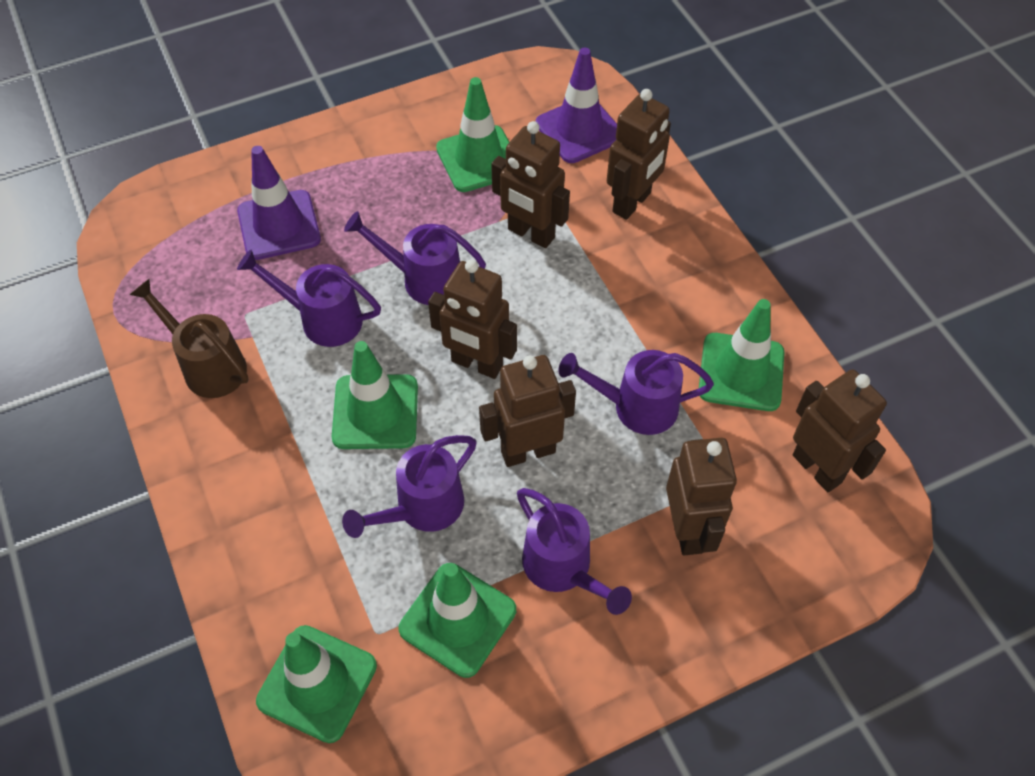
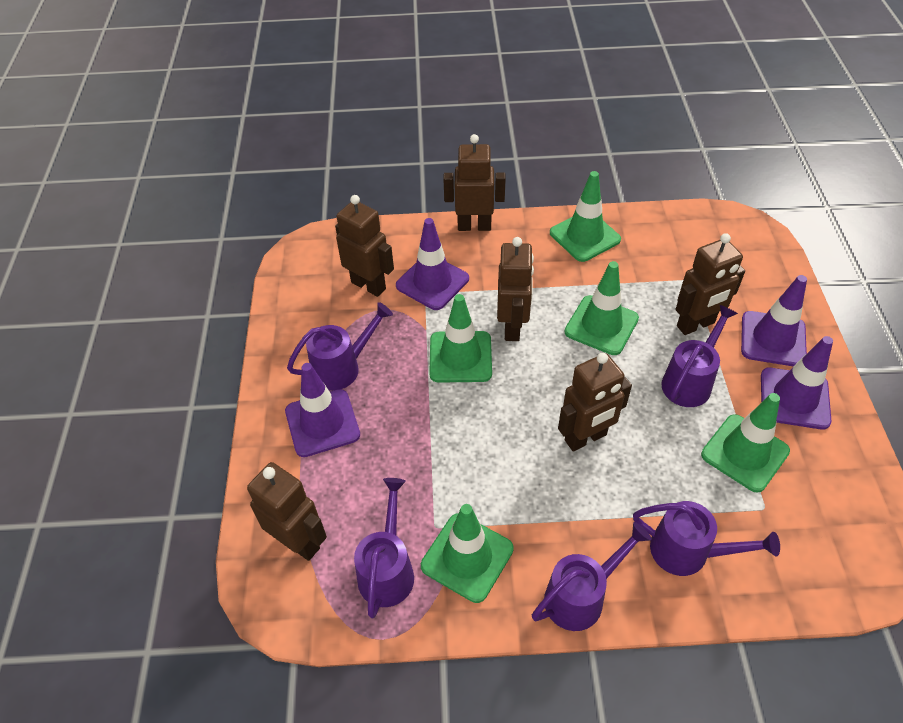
brown watering can: [130,279,248,398] = 1 -> none = 0
purple traffic cone: [237,146,321,260] [536,48,617,163] = 2 -> [285,363,360,457] [396,218,469,310] [741,275,807,367] [761,336,833,430] = 4

